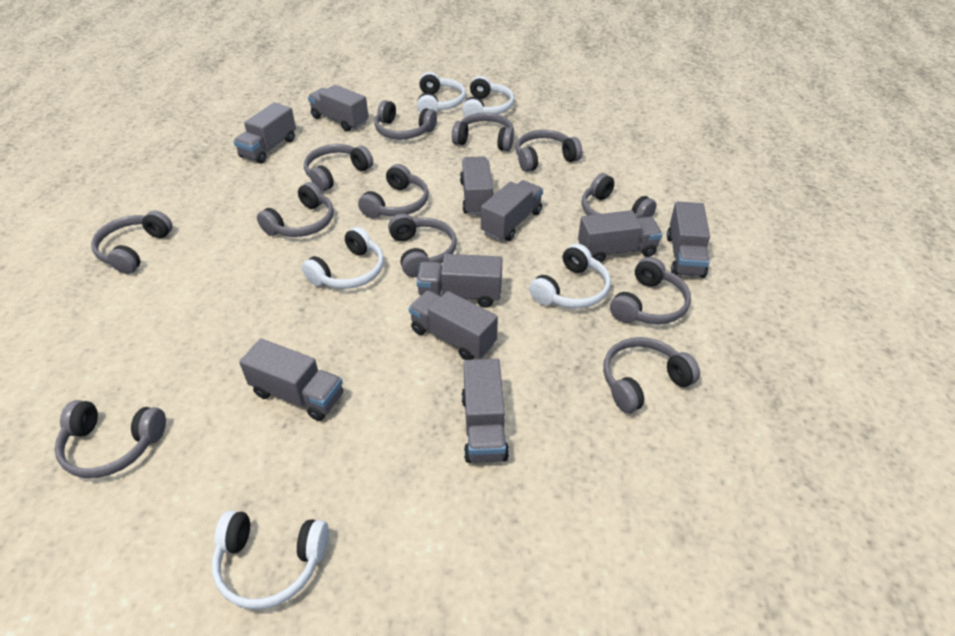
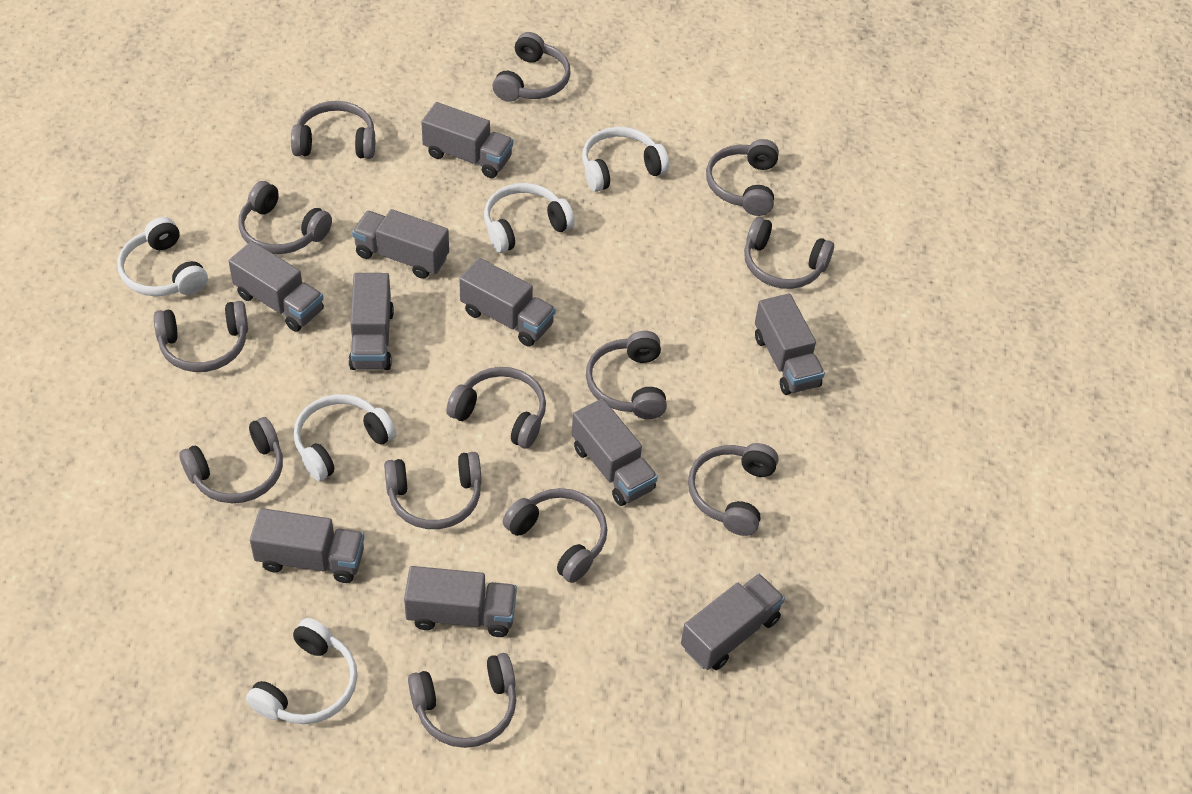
grey headphones: [54,400,166,478] [91,211,173,274] [257,182,334,237] [304,144,373,192] [358,164,429,218] [374,100,437,139] [388,214,457,277] [452,113,514,151] [516,130,582,172] [582,173,657,218] [603,337,700,413] [610,257,691,324] = 12 -> [154,301,248,372] [179,417,283,503] [238,181,332,254] [291,101,375,159] [384,452,482,529] [408,653,516,748] [446,367,546,449] [492,32,571,102] [503,488,608,583] [586,331,667,419] [688,443,778,536] [706,139,779,216] [744,217,834,289] = 13

